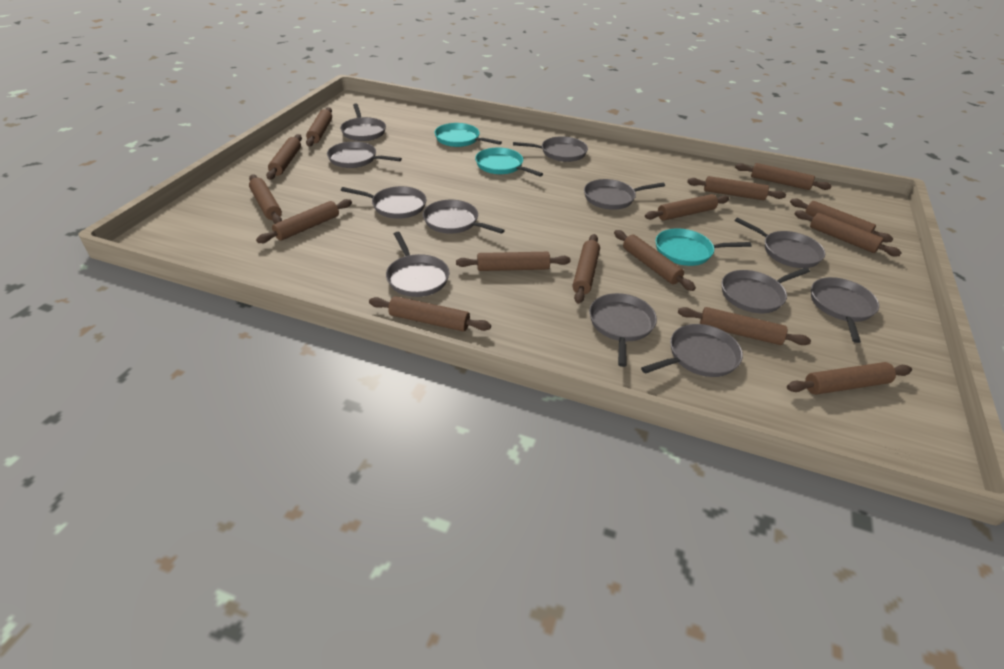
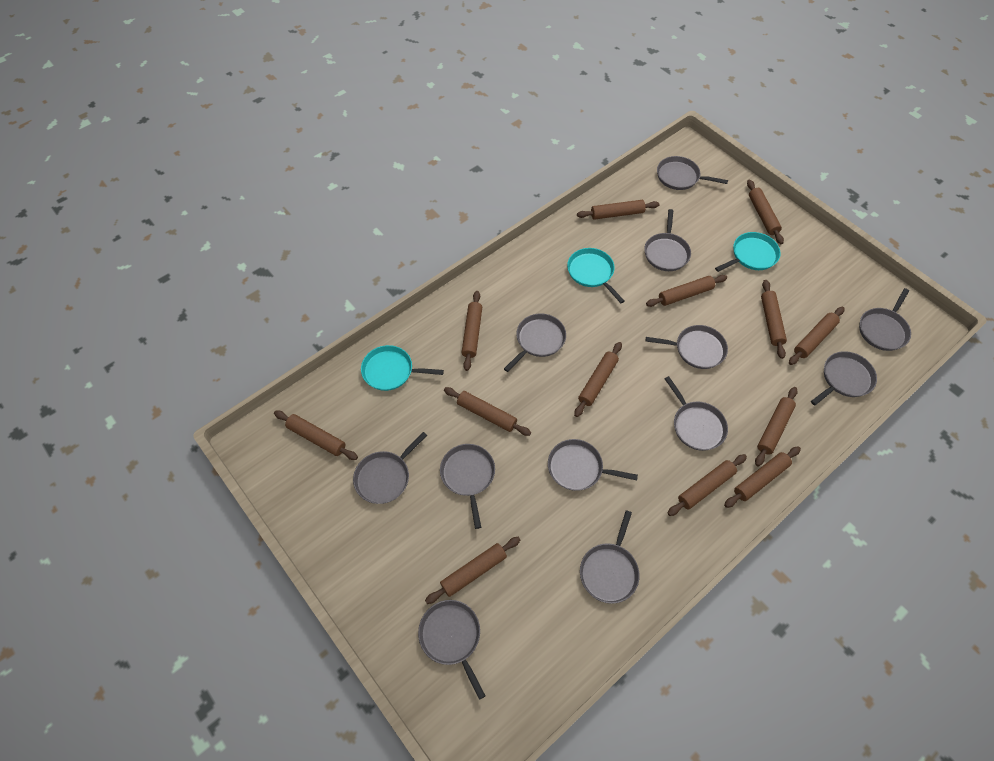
brown rolling pin: [249,174,282,224] [256,199,352,243] [266,134,302,180] [306,107,332,146] [369,296,491,332] [456,252,571,271] [573,234,600,304] [614,230,696,291] [645,194,729,221] [678,307,811,345] [687,176,786,200] [735,163,832,190] [787,362,912,395] [790,199,893,242] [795,210,902,256] = 15 -> [274,411,358,460] [425,537,520,604] [444,387,531,436] [461,291,482,371] [574,342,622,417] [577,200,659,220] [646,275,727,307] [667,454,747,516] [724,446,801,508] [747,180,784,244] [755,387,798,466] [761,280,787,359] [789,307,845,365] = 13

